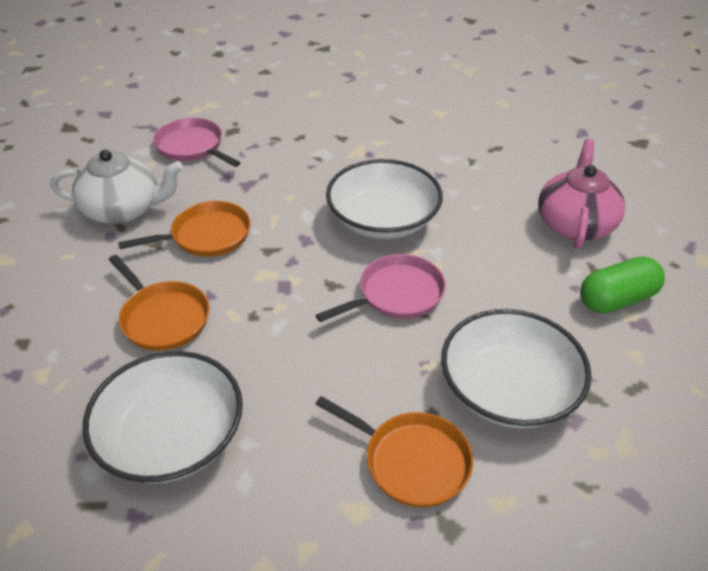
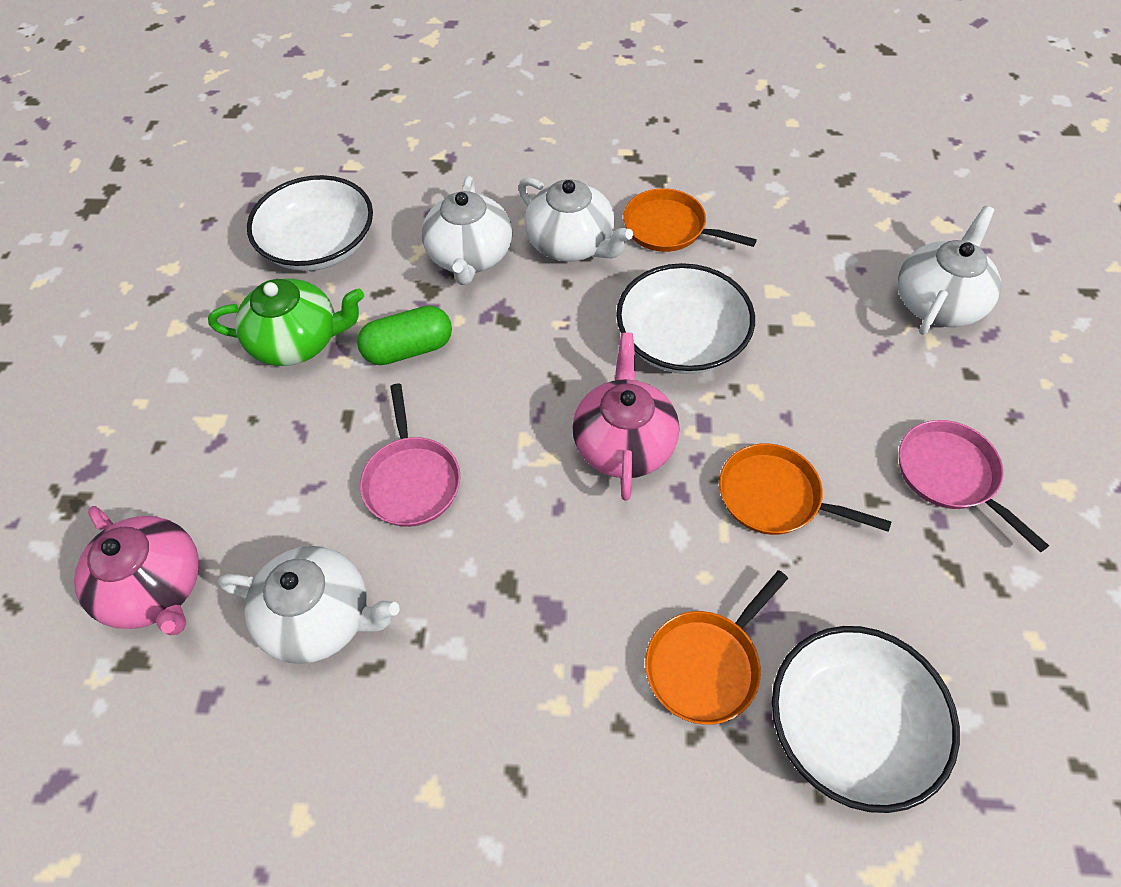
green teapot: none = 0 -> [208,279,364,366] = 1
pink teapot: [538,139,625,249] = 1 -> [74,506,199,635] [572,333,679,501] = 2
white teapot: [51,150,183,224] = 1 -> [218,546,400,664] [422,176,513,285] [518,178,633,262] [898,206,1001,335] = 4

